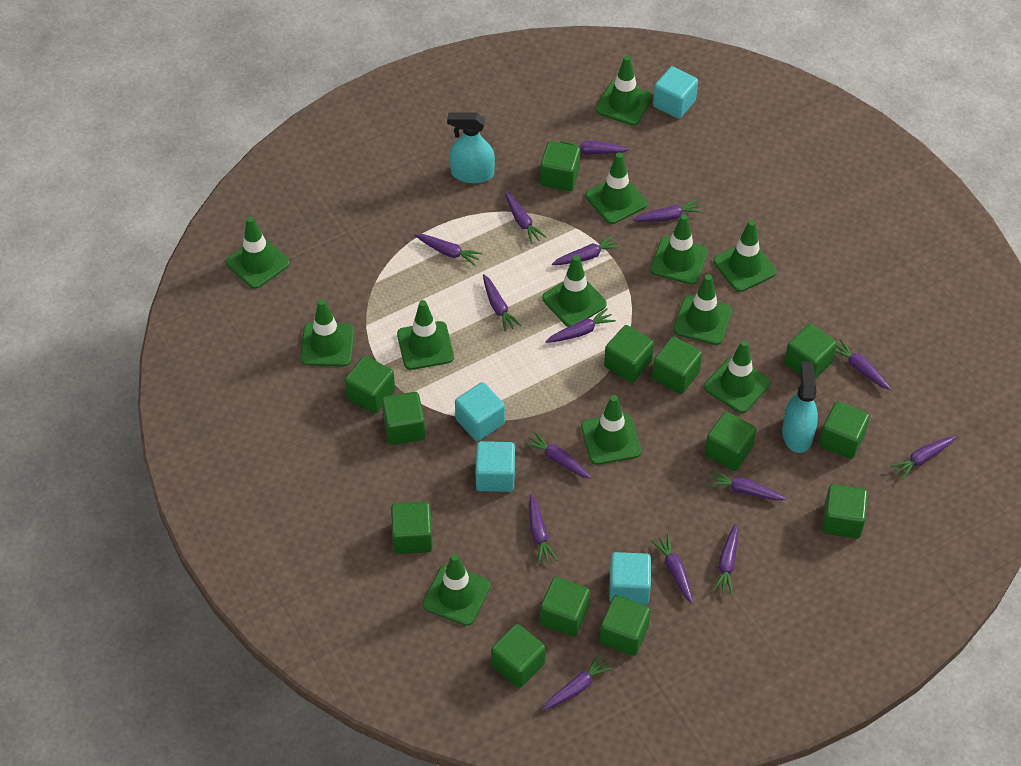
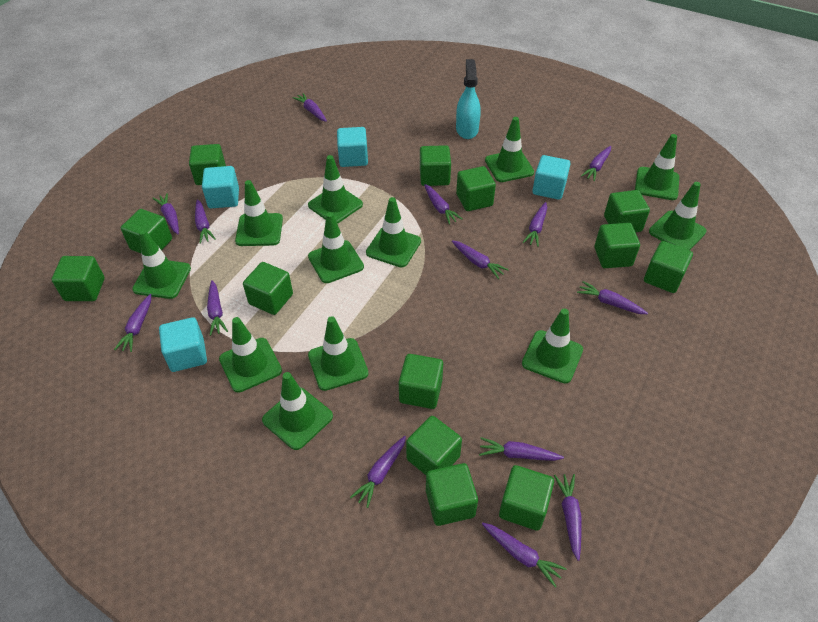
purple carrot: [414,234,483,266] [483,274,521,332] [505,191,546,244] [523,431,591,479] [529,494,557,564] [542,654,613,711] [546,308,616,343] [552,235,621,265] [560,141,630,155] [632,199,703,222] [651,534,693,604] [707,470,786,501] [713,524,738,595] [835,339,891,390] [890,436,956,480] = 15 -> [114,294,151,352] [152,193,179,234] [195,199,216,244] [207,280,228,336] [292,93,327,122] [350,436,406,508] [424,184,462,225] [452,240,509,279] [479,437,564,461] [482,523,567,587] [523,202,547,247] [554,474,582,561] [577,281,648,314] [581,146,611,181] = 14
turquoise spray bottle: [447,112,495,183] [782,361,818,453] = 2 -> [456,59,480,139] = 1

